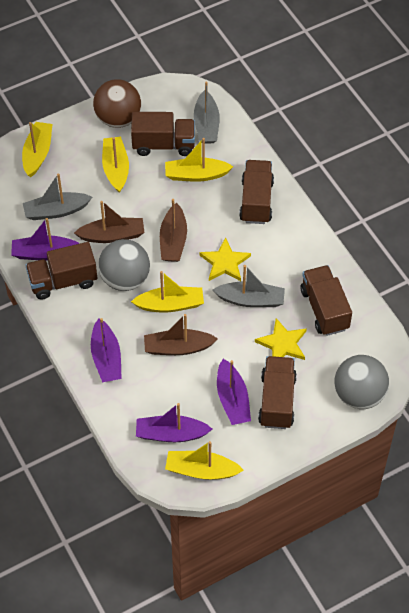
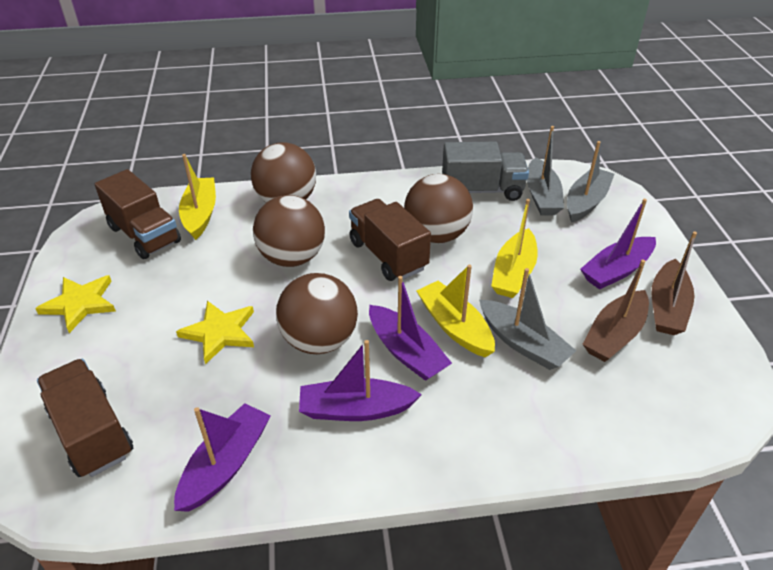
brown ball: [93,79,141,128] = 1 -> [251,142,316,203] [253,195,325,267] [276,273,358,354] [404,174,473,243] = 4
brown boat: [74,201,145,243] [144,314,218,355] [160,199,187,262] = 3 -> [583,259,649,362] [652,231,697,335] = 2
brown truck: [25,242,97,300] [131,112,195,156] [239,160,274,224] [258,356,297,429] [301,265,352,336] = 5 -> [37,359,133,477] [95,169,181,259] [349,199,431,281] = 3
grey ball: [98,239,150,291] [334,355,389,409] = 2 -> none = 0
grey truck: none = 0 -> [442,142,529,201] = 1
yellow boat: [22,122,52,177] [102,137,129,193] [131,271,204,313] [165,138,234,182] [165,441,244,480] = 5 -> [179,154,216,240] [416,265,495,358] [491,199,538,298] = 3

